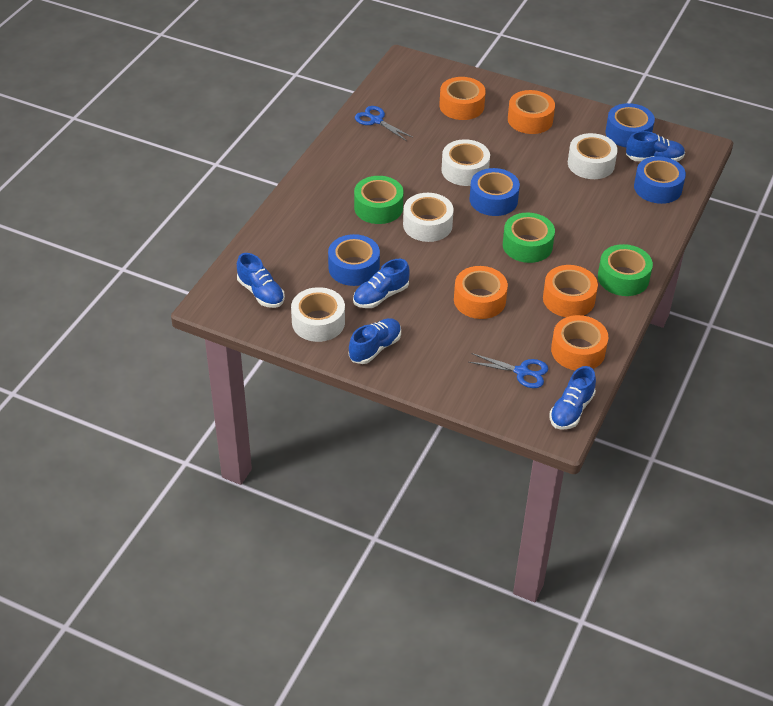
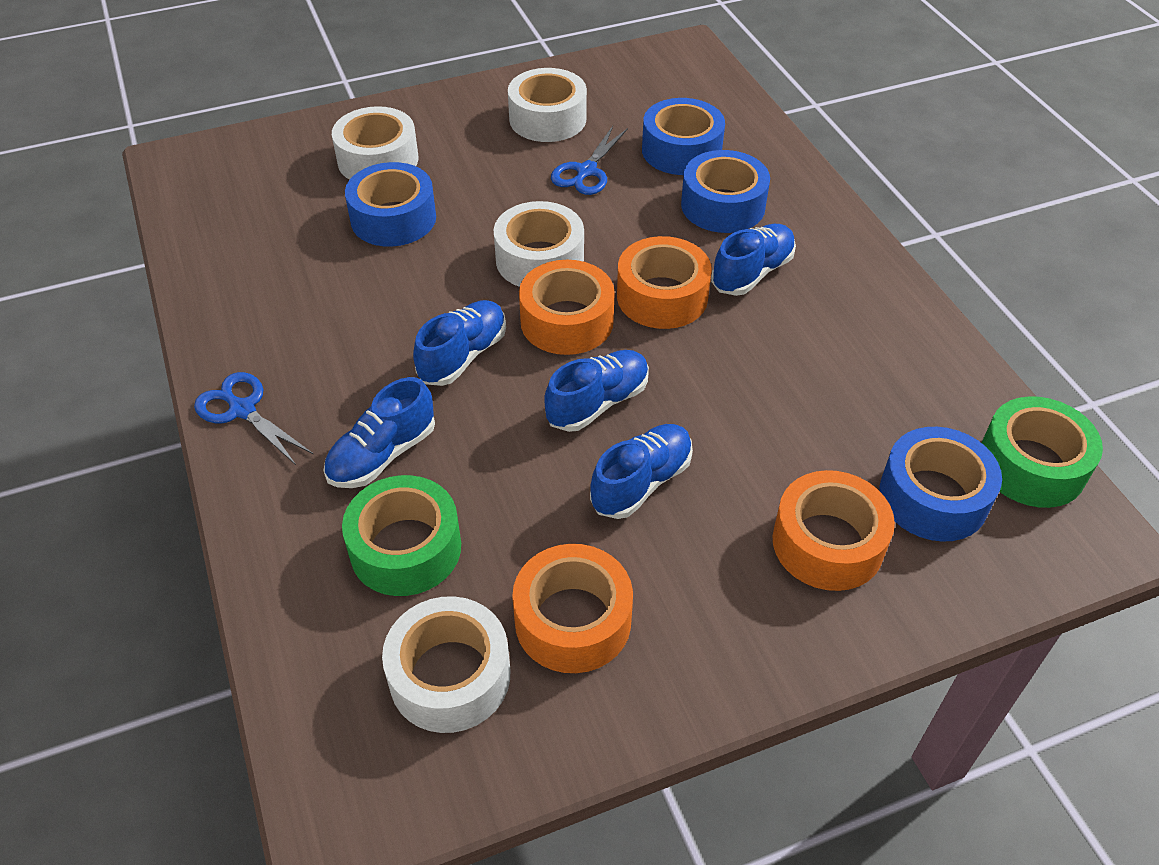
green tape: [354,176,403,224] [503,213,555,263] [598,244,653,296] = 3 -> [342,475,461,596] [982,396,1103,508] = 2
orange tape: [439,77,486,120] [454,266,508,319] [508,90,555,134] [543,265,598,317] [551,315,608,370] = 5 -> [512,544,633,673] [519,260,615,355] [617,236,712,329] [773,470,895,591] = 4

